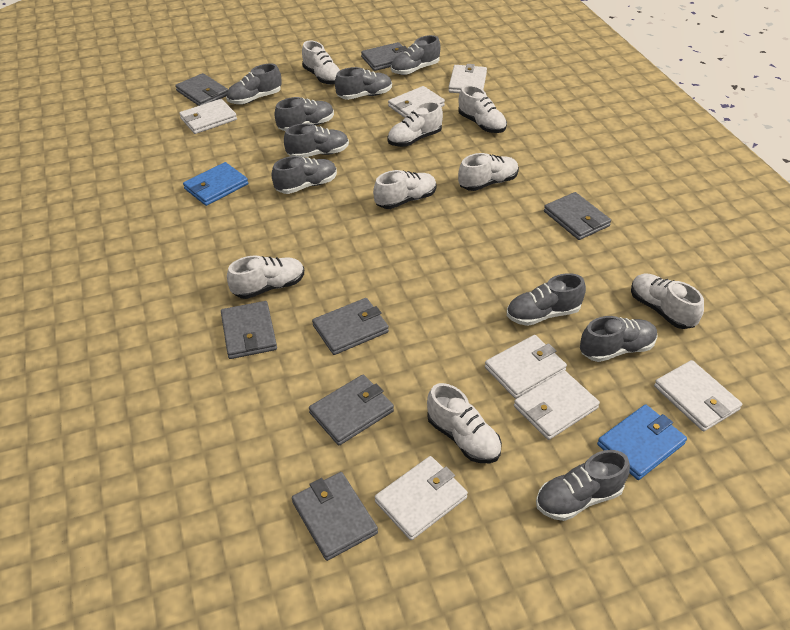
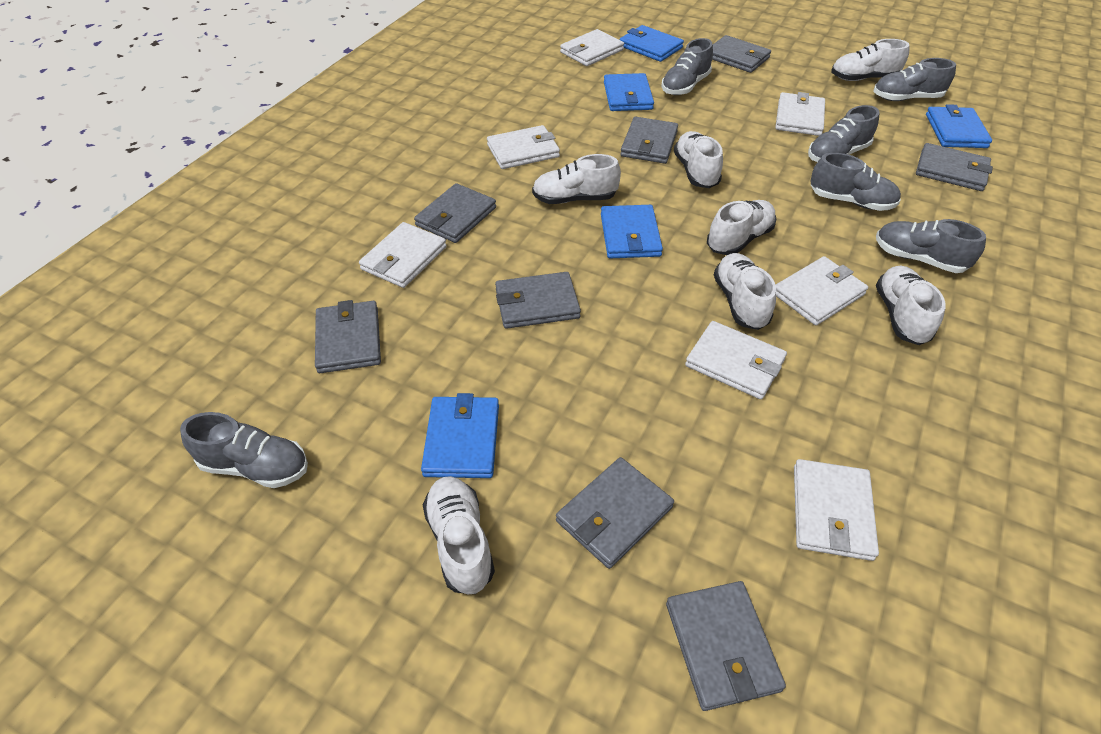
blue wallet: [183,162,248,206] [597,404,687,480] = 2 -> [421,393,499,478] [601,205,663,258] [604,73,654,111] [620,25,684,62] [926,104,992,148] = 5
grey shoe: [226,64,282,104] [271,156,337,194] [274,97,334,131] [284,123,349,158] [335,67,392,100] [391,35,440,75] [507,273,586,326] [536,450,630,521] [580,316,658,362] = 9 -> [180,412,308,488] [661,38,713,95] [808,105,880,162] [810,153,901,211] [873,58,956,101] [876,219,986,273] = 6
grey wallet: [175,73,228,106] [221,301,277,359] [292,472,378,561] [309,375,394,445] [312,298,389,355] [361,42,407,71] [544,192,611,240] = 7 -> [315,300,381,373] [414,183,496,243] [495,272,581,329] [556,457,674,569] [620,117,678,164] [666,581,786,711] [712,35,771,73] [916,143,993,191] = 8
white shoe: [227,255,304,299] [302,41,340,85] [373,170,437,209] [387,102,443,147] [427,383,502,463] [458,85,507,133] [458,153,519,191] [631,274,704,329] = 8 -> [423,476,495,594] [532,154,621,204] [674,131,723,188] [707,200,776,255] [714,253,776,330] [831,39,910,81] [876,266,946,345] = 7

